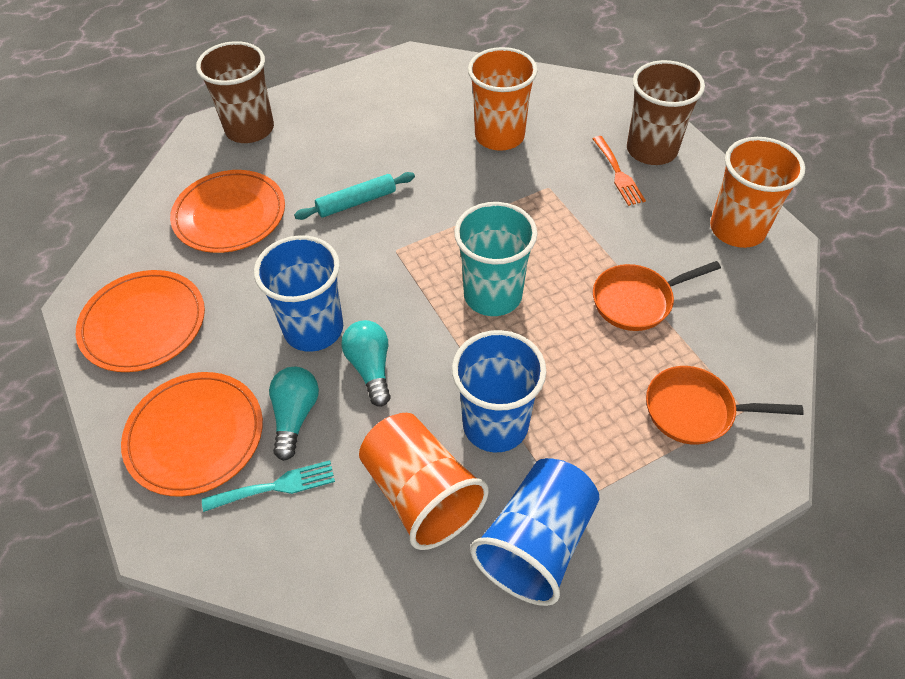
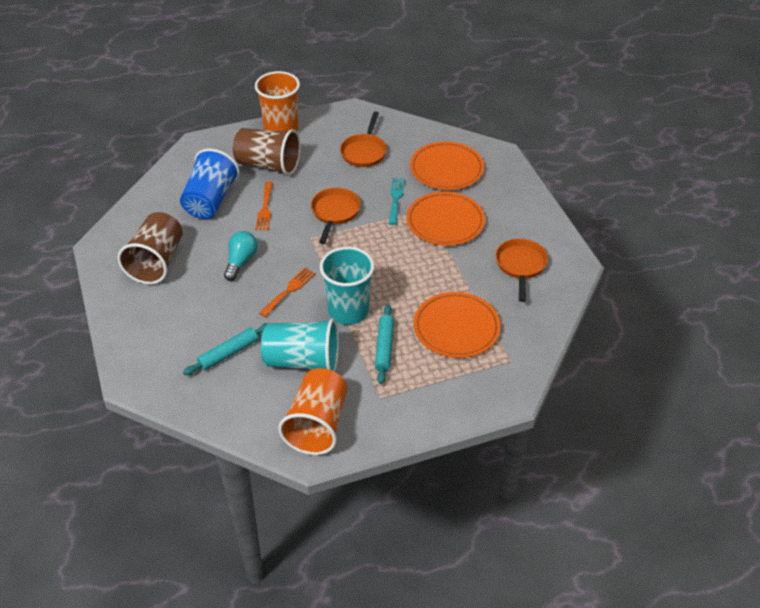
blue cup: [254,235,343,352] [452,330,547,452] [470,458,599,606] = 3 -> [180,149,240,219] = 1
orange cup: [359,413,489,550] [468,47,538,151] [710,137,805,248] = 3 -> [255,71,300,131] [278,368,347,455] = 2
orange fork: [593,136,646,206] = 1 -> [255,182,273,230] [259,267,315,317] = 2
orange pan: [593,261,721,331] [646,366,804,445] = 2 -> [311,188,361,244] [340,112,387,167] [496,238,548,302] = 3
turquoise cup: [454,202,537,316] = 1 -> [261,318,339,372] [320,247,374,325] = 2
turquoise light bulb: [269,367,319,461] [341,320,391,406] = 2 -> [224,231,258,281] = 1
turquoise rolling pin: [294,172,415,220] = 1 -> [183,323,268,375] [375,304,394,384] = 2

